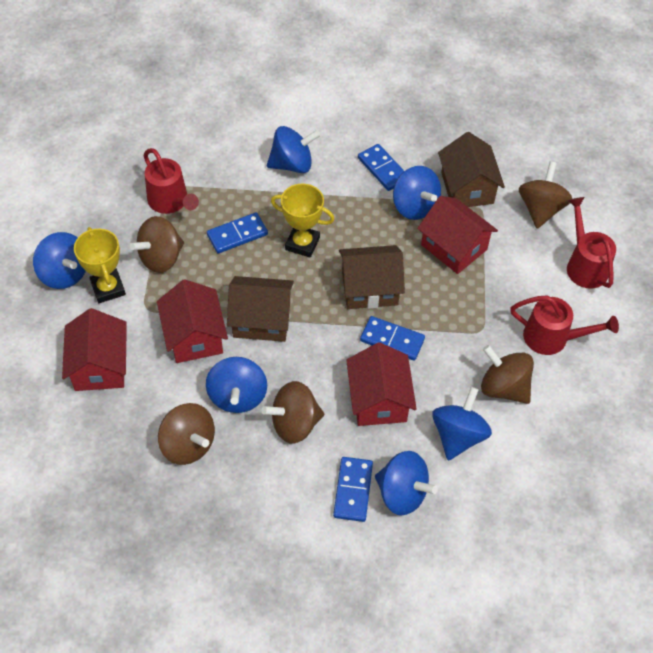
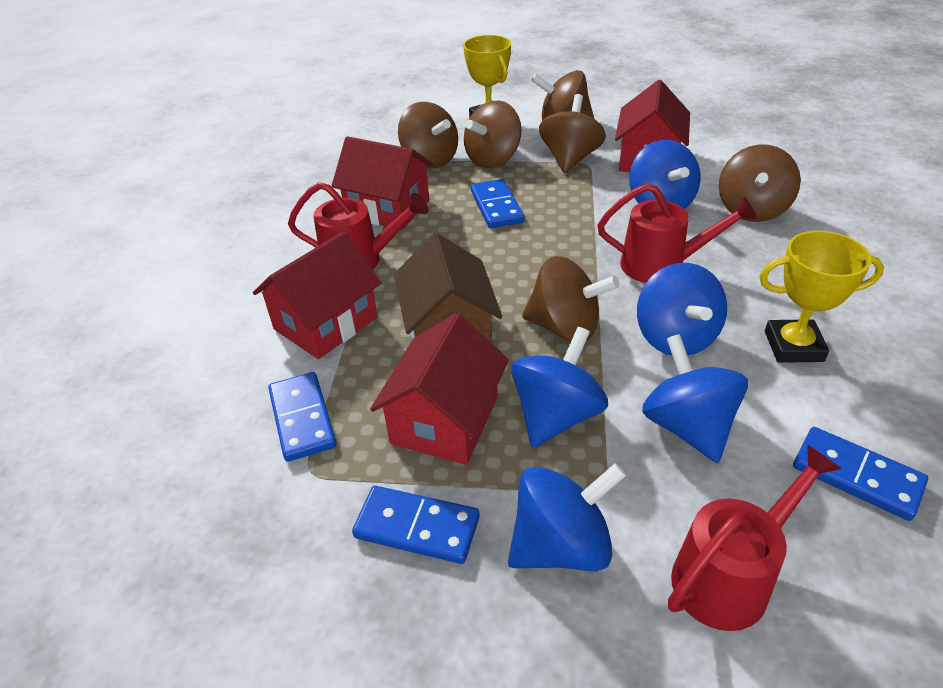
blue spinning top: [33,232,86,289] [206,357,267,413] [267,126,321,173] [375,451,438,515] [393,166,441,220] [432,387,492,460] = 6 -> [508,463,626,571] [511,327,608,447] [629,140,700,209] [637,263,727,356] [642,334,748,463] = 5
brown house: [227,276,294,342] [339,245,405,309] [438,132,505,207] = 3 -> [394,233,502,343] = 1
brown spinning top: [130,216,184,273] [158,403,215,465] [262,381,324,444] [481,345,534,404] [519,162,572,228] = 5 -> [398,102,458,168] [464,100,522,168] [522,256,619,342] [531,70,594,121] [539,94,606,173] [719,144,801,222] = 6

